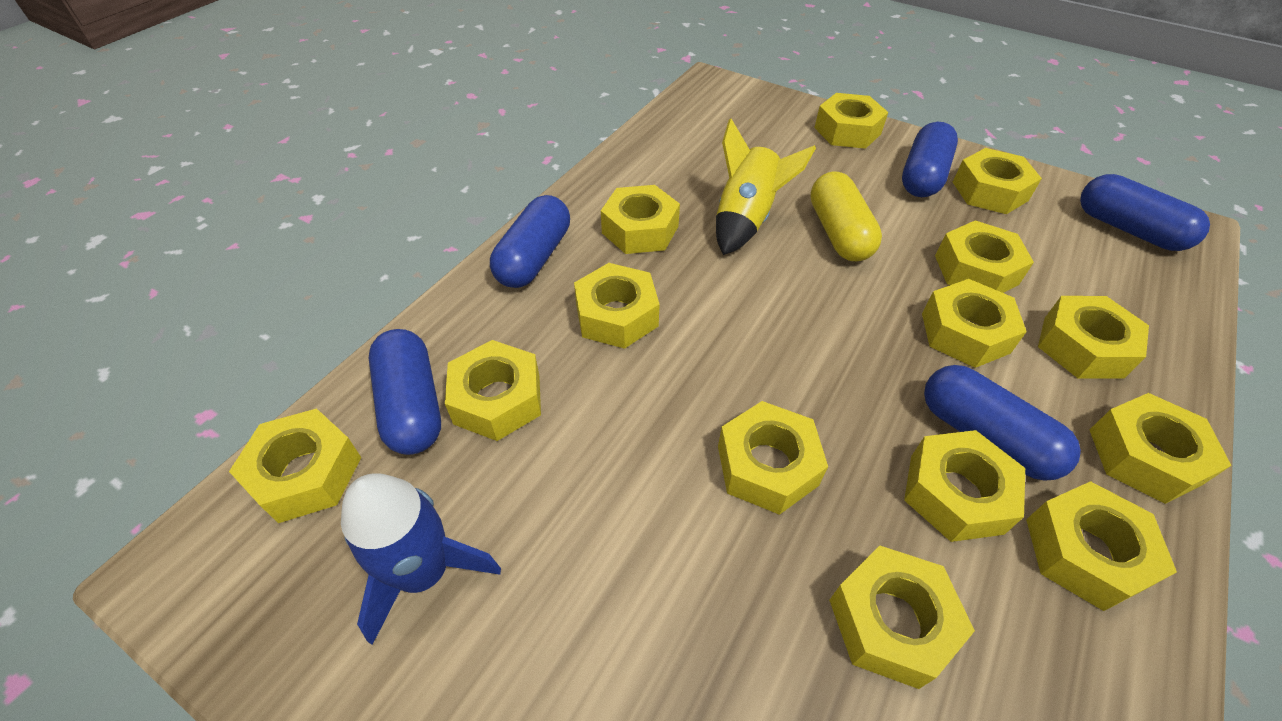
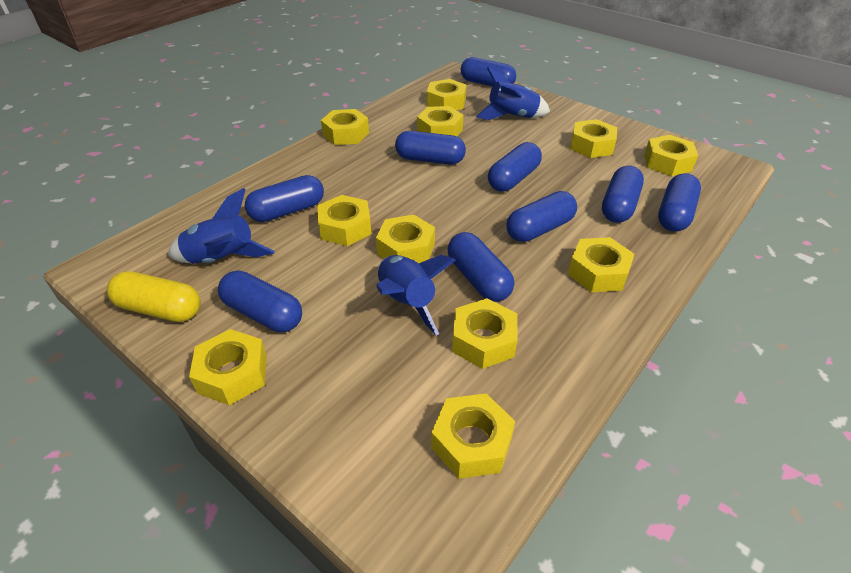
blue capsule: [369,329,441,455] [490,195,570,288] [902,122,958,197] [924,365,1081,481] [1080,174,1210,251] = 5 -> [218,270,302,332] [245,175,324,222] [395,131,466,165] [448,232,514,302] [461,57,516,86] [488,142,542,192] [506,191,577,242] [602,165,644,223] [658,173,701,232] = 9
blue rocket: [341,473,501,645] = 1 -> [168,188,275,264] [376,255,456,335] [476,67,550,120] = 3
yellow nut: [229,408,361,523] [445,340,541,441] [574,263,660,349] [601,185,680,254] [718,401,828,515] [814,93,888,149] [829,545,975,689] [904,430,1025,542] [922,279,1027,368] [935,220,1034,293] [953,148,1042,214] [1026,481,1177,611] [1038,296,1149,379] [1090,393,1232,504] = 14 -> [189,329,267,405] [317,195,371,246] [321,109,369,145] [376,214,435,263] [417,106,464,136] [427,79,466,110] [431,393,515,479] [452,298,518,369] [568,237,634,292] [570,119,617,158] [644,135,698,176] = 11
yellow rocket: [716,119,816,255] = 1 -> none = 0

